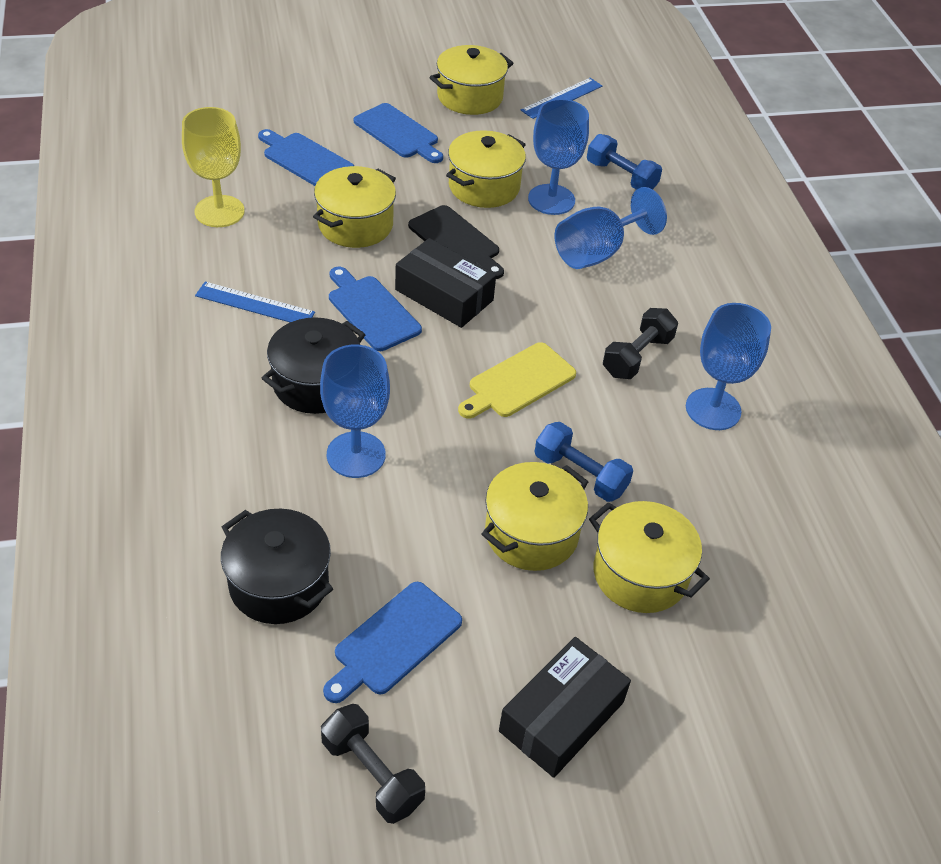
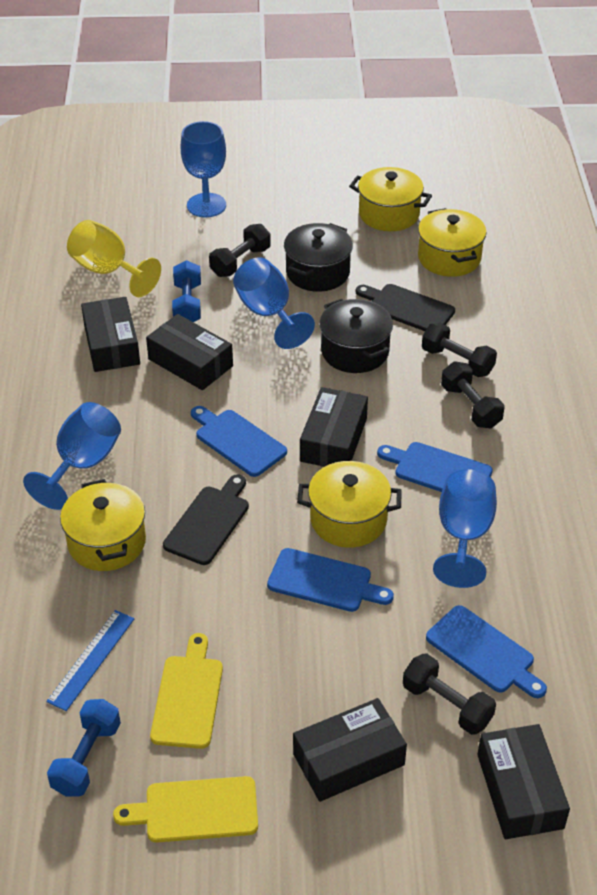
black box: [395,238,496,328] [499,637,631,778] = 2 -> [81,297,140,372] [146,314,233,390] [293,698,407,802] [300,387,368,467] [477,724,570,839] = 5
black cutting board: [408,205,504,279] = 1 -> [163,474,249,565] [355,284,455,331] = 2
black dumbbell: [321,704,425,824] [603,308,678,379] = 2 -> [209,224,271,277] [403,654,496,735] [422,323,497,377] [441,361,505,428] = 4
blue ruler: [195,282,315,322] [521,78,602,119] = 2 -> [46,610,134,711] = 1
yellow cutting board: [458,342,576,419] = 1 -> [113,776,258,843] [150,633,223,749] = 2
yellow pot: [313,166,396,248] [430,45,514,115] [446,130,526,208] [482,462,588,571] [589,501,710,613] = 5 -> [60,479,146,571] [297,461,402,548] [349,167,432,231] [418,208,486,277] = 4

